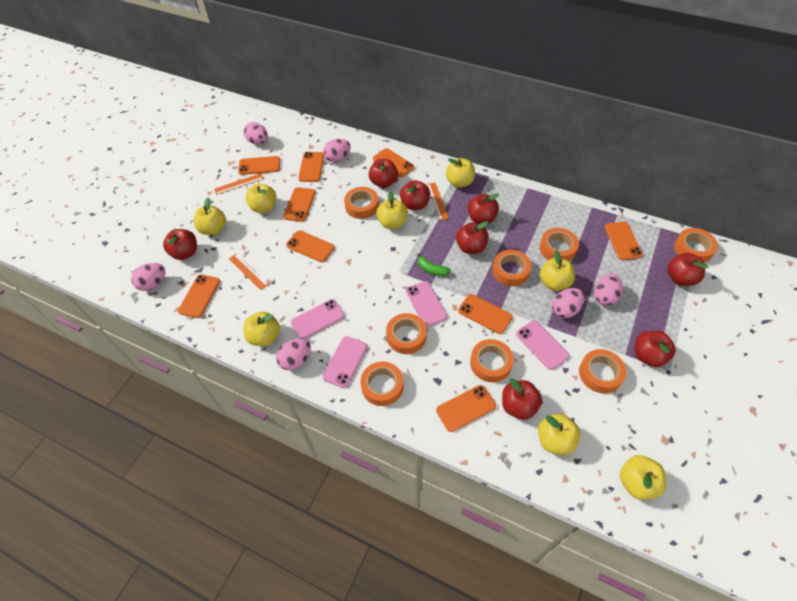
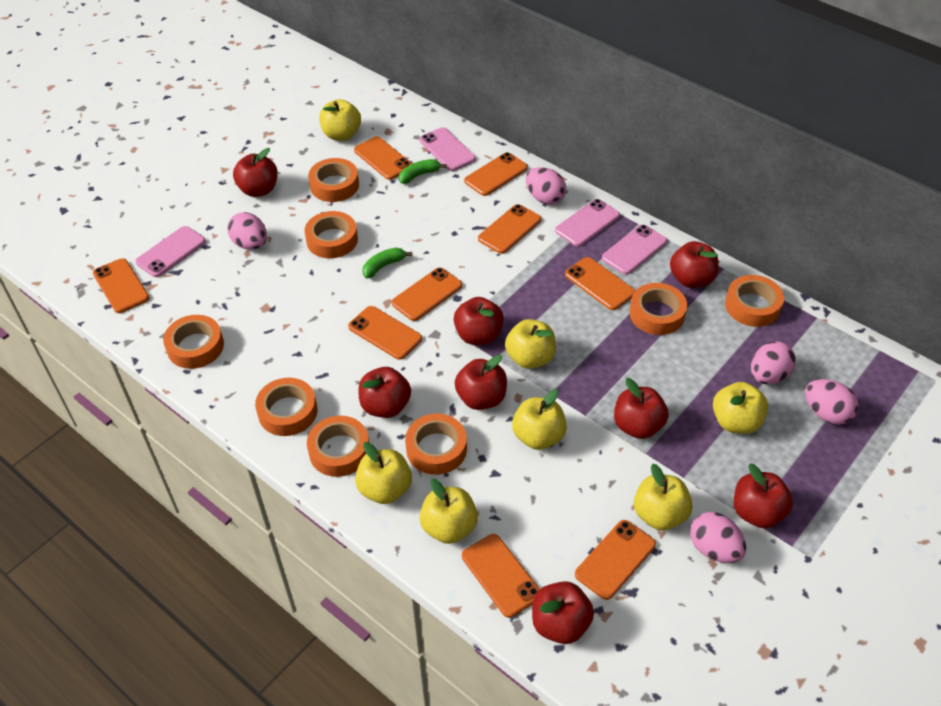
green banana: [417,253,451,276] = 1 -> [362,248,412,278] [399,159,447,184] = 2
orange ruler: [214,173,264,195] [229,253,269,290] [427,183,449,220] = 3 -> none = 0
pink egg: [131,263,165,291] [244,122,268,145] [276,338,311,370] [323,139,351,162] [552,288,584,318] [594,273,623,306] = 6 -> [227,212,267,250] [526,167,566,205] [690,512,746,563] [751,341,796,384] [805,379,859,425] = 5
yellow apple: [194,198,226,235] [243,312,280,346] [245,183,276,213] [377,191,408,229] [445,158,475,188] [538,414,581,455] [539,250,575,291] [620,455,666,500] = 8 -> [319,99,361,141] [355,442,412,504] [419,479,478,544] [505,319,556,369] [512,389,567,450] [634,464,692,531] [713,382,768,434] = 7

